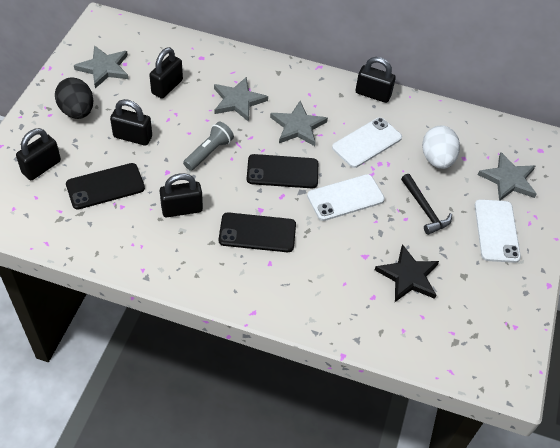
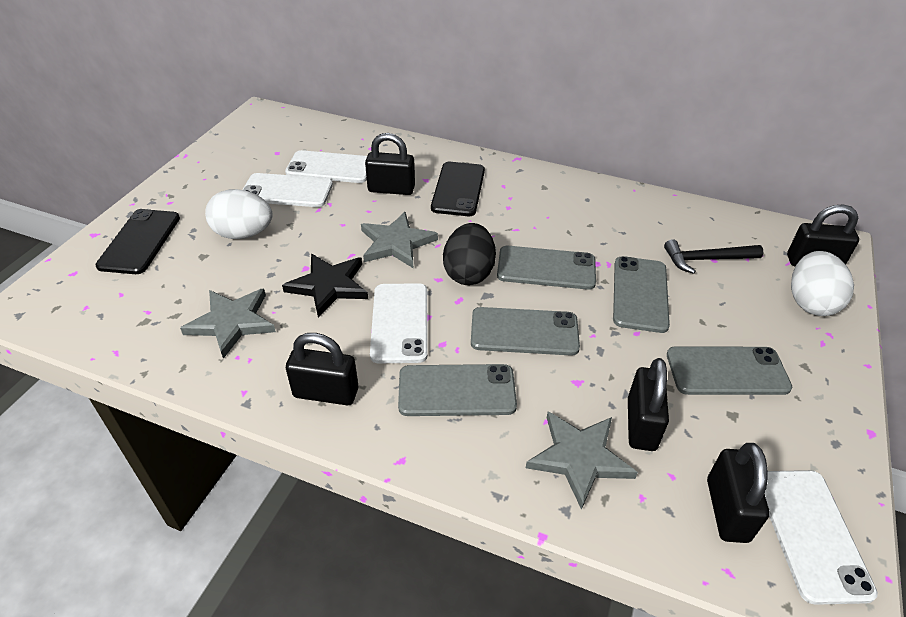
black phone: [66,163,145,210] [219,212,296,252] [247,154,318,188] = 3 -> [95,209,180,274] [431,162,485,216] = 2
grey flashlight: [183,121,234,171] = 1 -> none = 0
grey phone: none = 0 -> [398,364,517,416] [471,307,580,356] [497,246,596,290] [613,256,670,333] [667,347,792,395] = 5
grey star: [74,45,128,88] [214,77,268,122] [270,101,328,146] [478,152,537,201] = 4 -> [180,289,276,359] [361,212,438,268] [526,411,638,510] = 3
white egg: [422,125,460,169] = 1 -> [205,189,273,239] [791,251,854,316] = 2
white phone: [307,174,385,221] [332,117,402,168] [475,199,521,263] = 3 -> [243,173,333,207] [285,150,367,183] [370,283,428,364] [764,470,878,605] = 4

